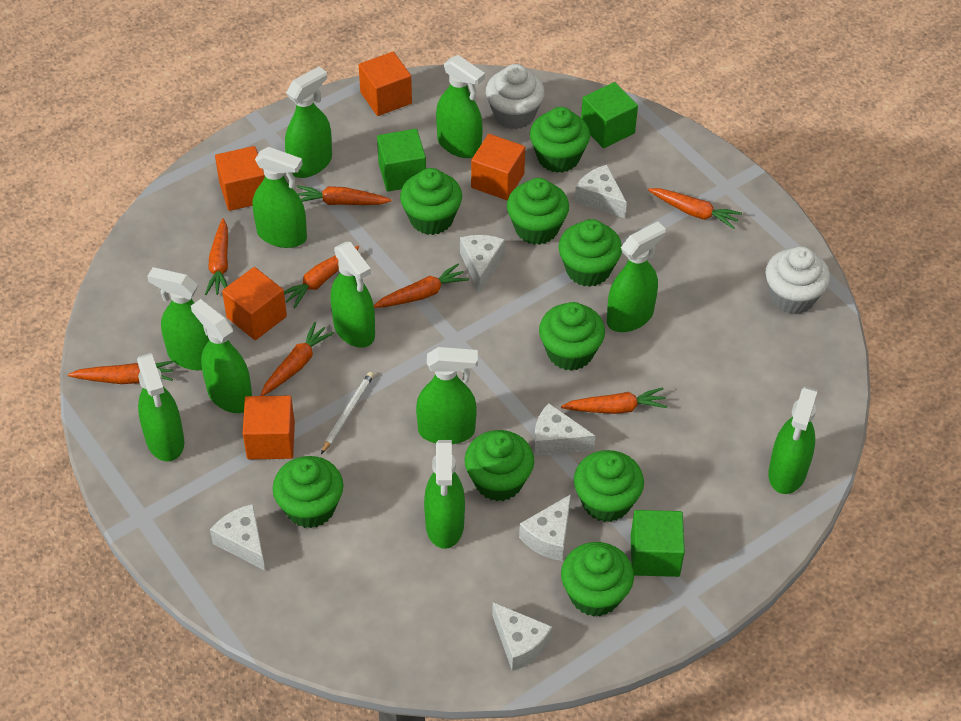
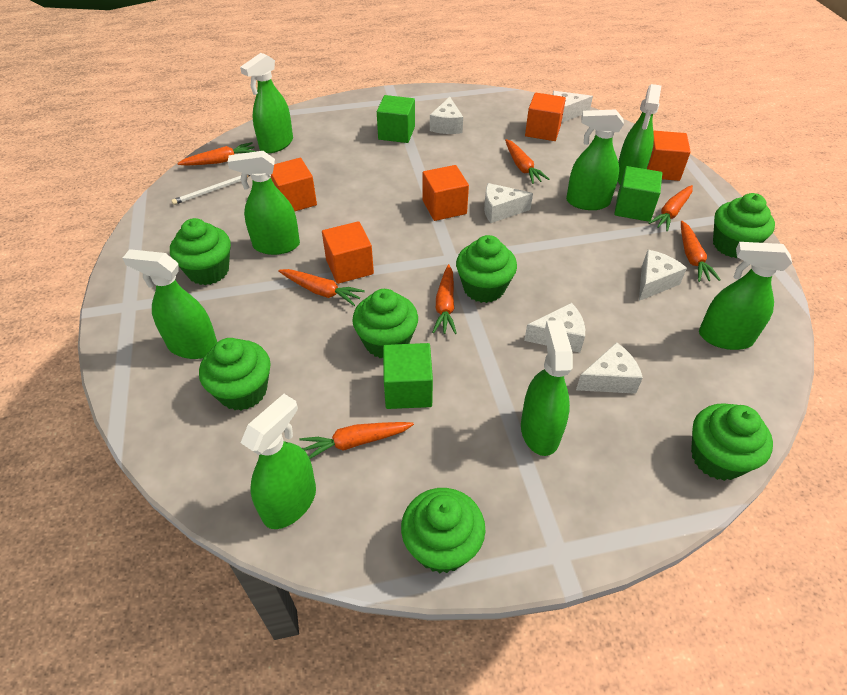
green cupcake: [273,456,343,528] [400,168,462,235] [465,430,534,501] [507,178,569,245] [530,107,590,173] [539,302,605,371] [558,219,622,287] [561,542,634,617] [574,450,644,522] = 9 -> [170,218,231,285] [199,338,271,410] [352,289,418,358] [401,488,485,573] [456,235,517,303] [691,403,773,481] [713,193,775,258] = 7
green spray bottle: [137,353,184,462] [147,267,209,370] [191,299,252,413] [253,147,307,248] [285,67,332,178] [330,242,375,348] [416,347,478,444] [424,440,465,549] [436,55,485,158] [607,222,666,332] [768,386,818,494] = 11 -> [123,249,217,359] [227,151,300,255] [240,53,293,153] [241,394,316,529] [521,320,573,456] [566,109,624,210] [617,84,661,185] [699,242,792,350] = 8
orange carrot: [68,361,174,384] [205,218,228,295] [260,322,334,396] [284,246,359,308] [297,185,392,205] [374,264,469,308] [561,387,668,414] [648,188,742,229] = 8 -> [177,142,256,166] [278,269,365,306] [299,422,414,459] [432,264,457,334] [505,139,549,184] [648,185,693,231] [681,220,721,282] = 7
white cupcake: [486,64,545,129] [765,246,830,314] = 2 -> none = 0

